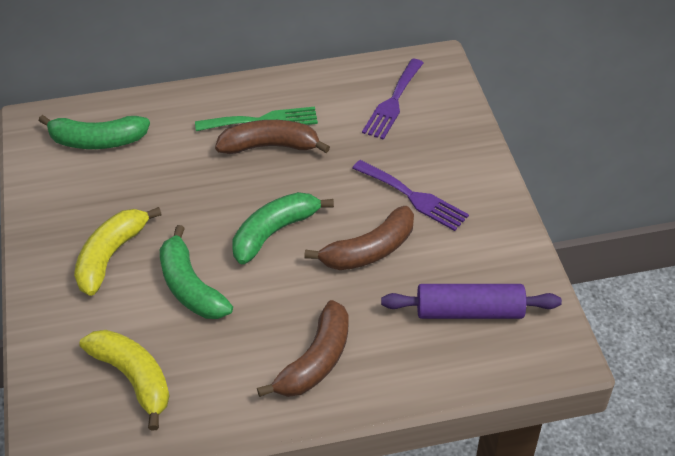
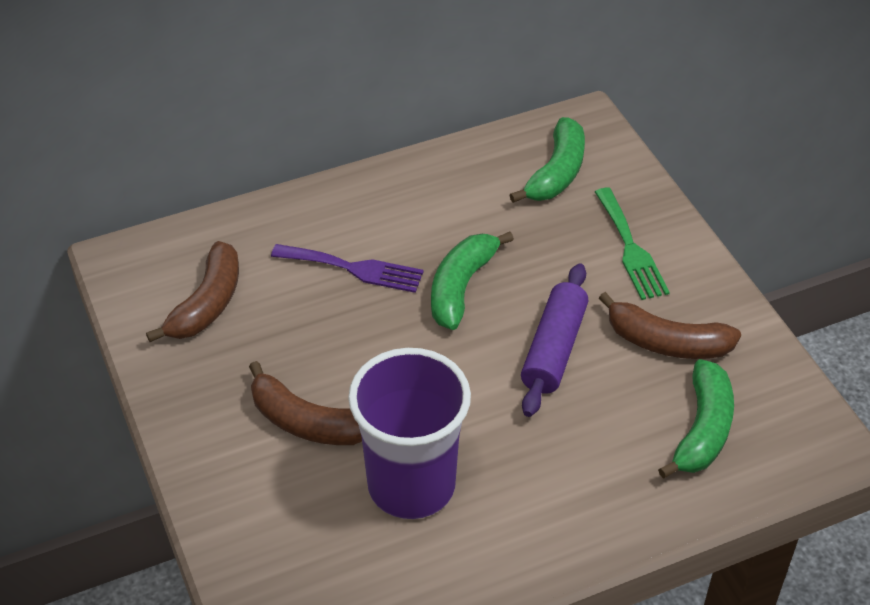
purple cup: none = 0 -> [348,348,471,519] = 1
purple fork: [352,160,469,231] [362,58,424,140] = 2 -> [271,244,424,293] = 1
yellow banana: [74,207,162,296] [79,330,170,431] = 2 -> none = 0

